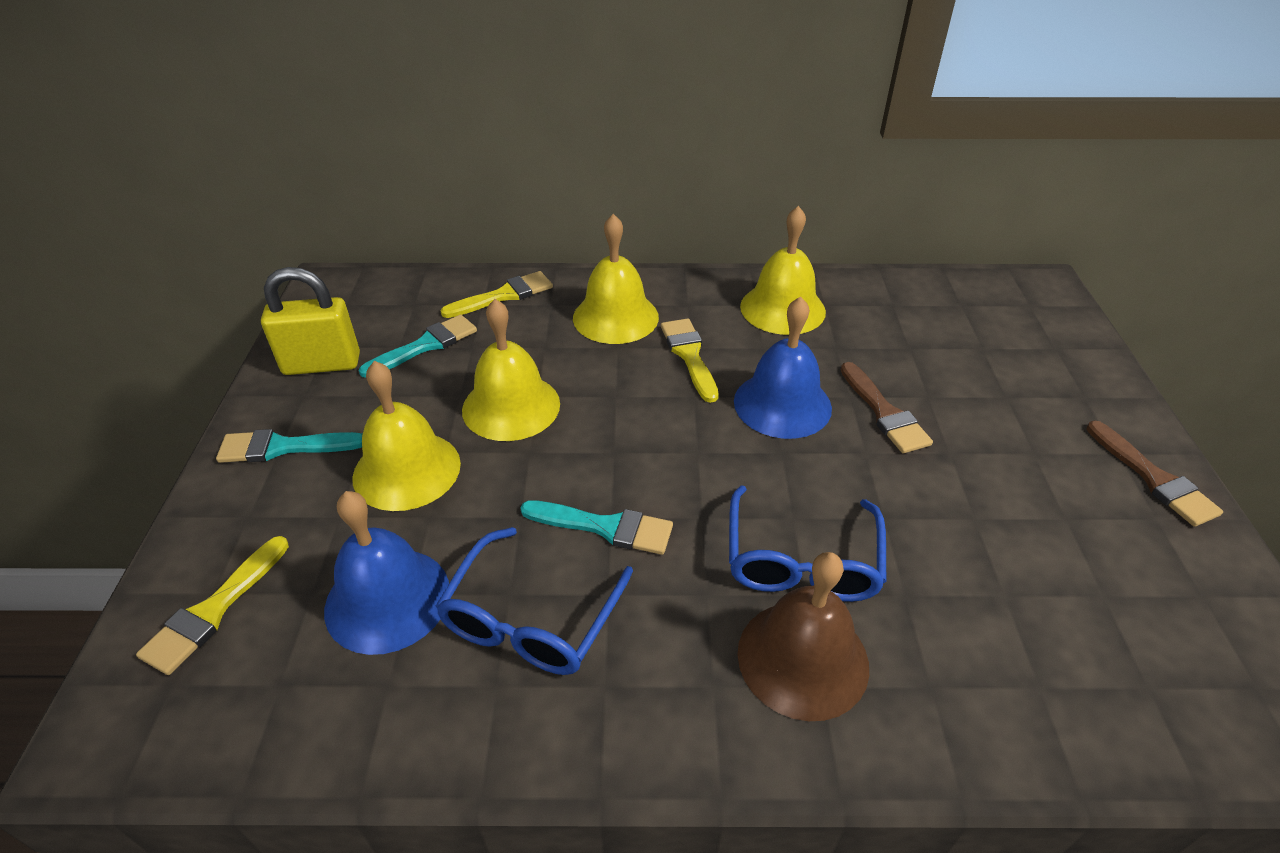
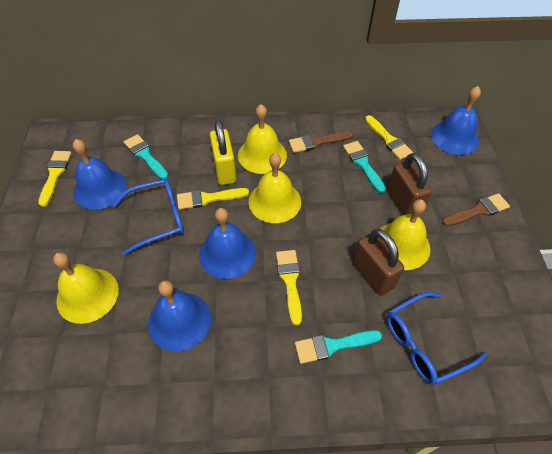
blue bell: [324,491,449,655] [734,297,832,439] = 2 -> [73,139,126,210] [148,280,211,352] [199,208,256,279] [431,86,481,155] = 4
brown bell: [738,552,869,721] = 1 -> none = 0
brown padlock: none = 0 -> [353,229,404,296] [387,153,431,216] = 2
yellow brush: [136,536,289,675] [441,271,553,318] [661,318,719,403] = 3 -> [38,151,72,207] [177,188,249,210] [276,250,302,325] [365,115,413,160] = 4

